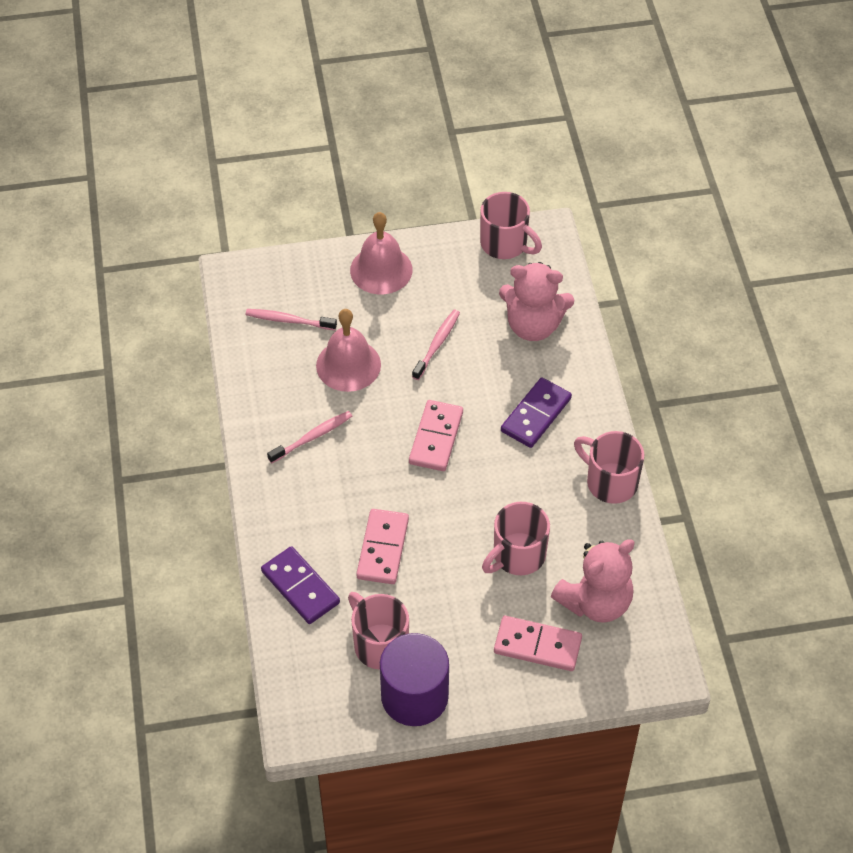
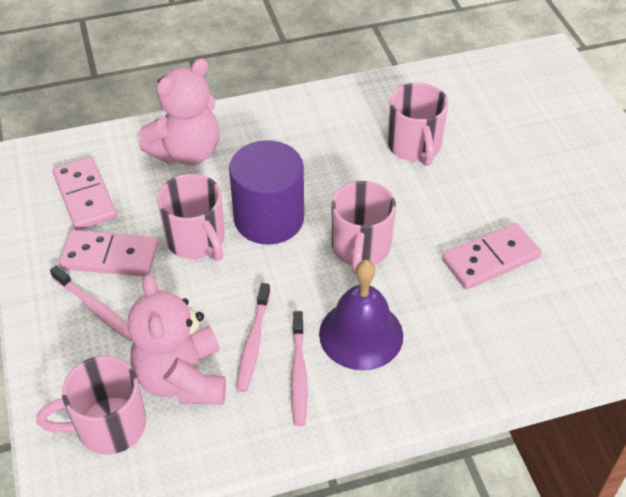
pink bell: [316,309,381,392] [350,212,412,294] = 2 -> none = 0
purple bell: none = 0 -> [319,260,403,370] = 1
purple domino: [261,546,340,624] [501,377,572,448] = 2 -> none = 0

